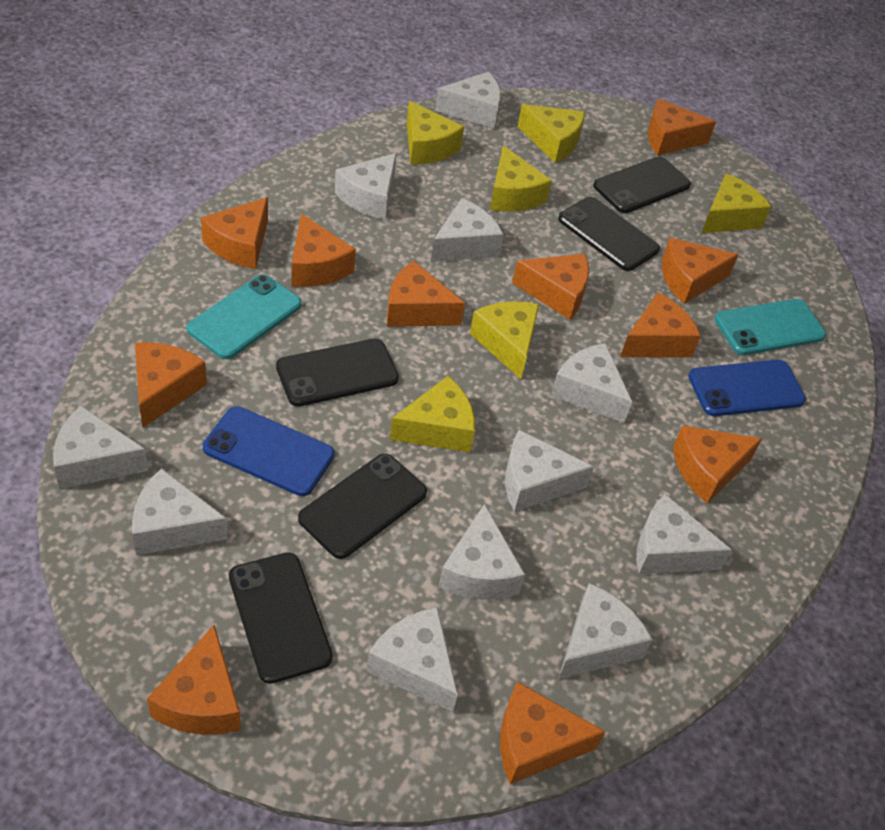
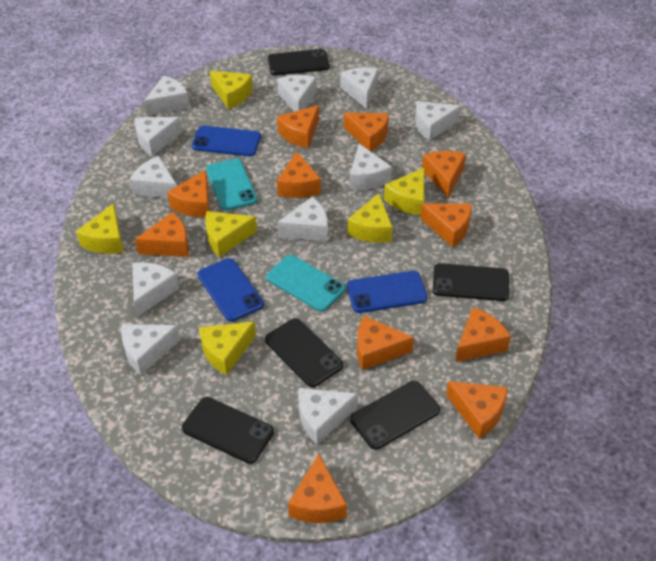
blue phone: [203,406,335,496] [688,360,806,416] = 2 -> [192,126,261,156] [197,258,264,322] [347,271,428,313] = 3

